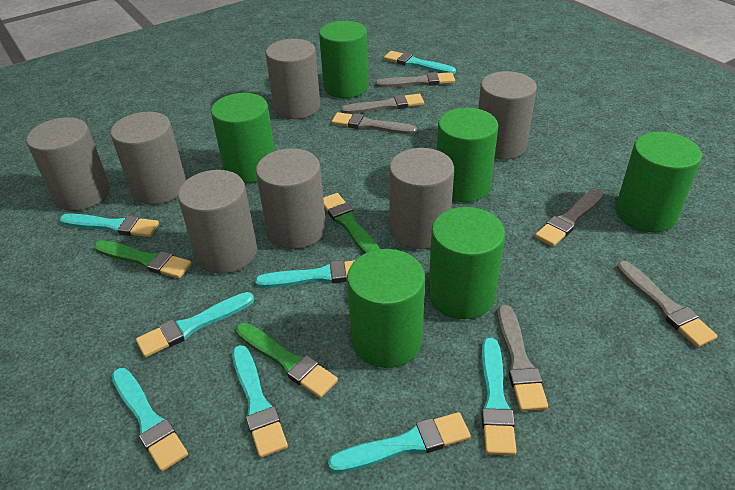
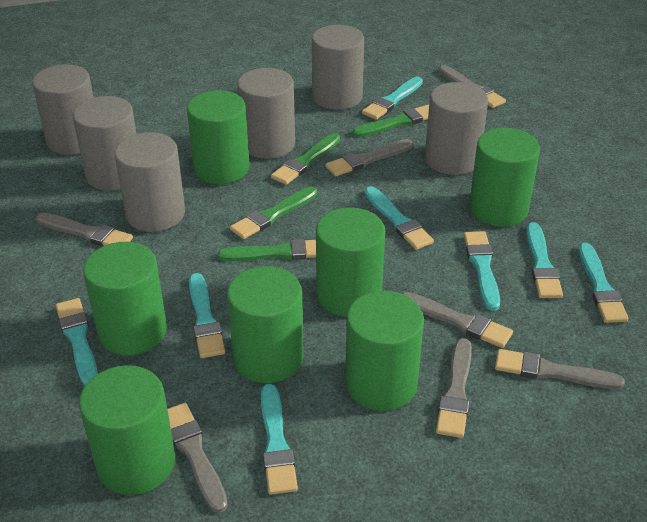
green brush: [94,240,192,279] [236,322,338,398] [323,193,380,254] = 3 -> [218,239,316,261] [230,187,317,239] [271,133,340,185] [353,105,429,137] = 4
green cylinder: [211,93,275,183] [319,21,369,98] [347,249,425,368] [428,207,505,319] [437,108,498,202] [616,132,702,232] = 6 -> [79,365,175,495] [83,242,167,356] [187,90,250,184] [227,266,304,383] [316,207,385,317] [345,290,424,411] [469,128,540,227] = 7
grey brush: [331,112,417,134] [341,94,424,114] [375,72,455,87] [497,305,548,411] [535,189,603,247] [616,261,717,347] = 6 -> [36,213,133,246] [167,403,228,513] [325,139,413,176] [402,292,513,348] [436,338,472,438] [439,65,506,108] [495,349,625,389] = 7
grey cylinder: [26,117,110,211] [111,112,186,205] [178,170,257,274] [256,148,326,249] [266,39,320,119] [389,148,454,249] [478,71,537,160] = 7 -> [32,64,94,155] [73,96,136,191] [114,132,185,232] [237,68,295,159] [312,25,364,110] [425,82,488,175] = 6

